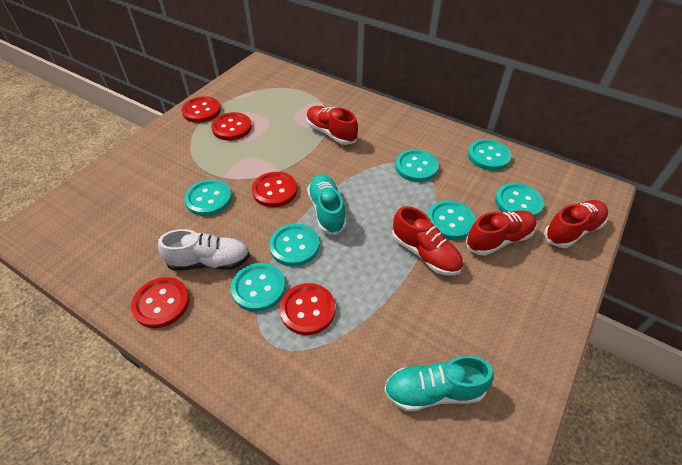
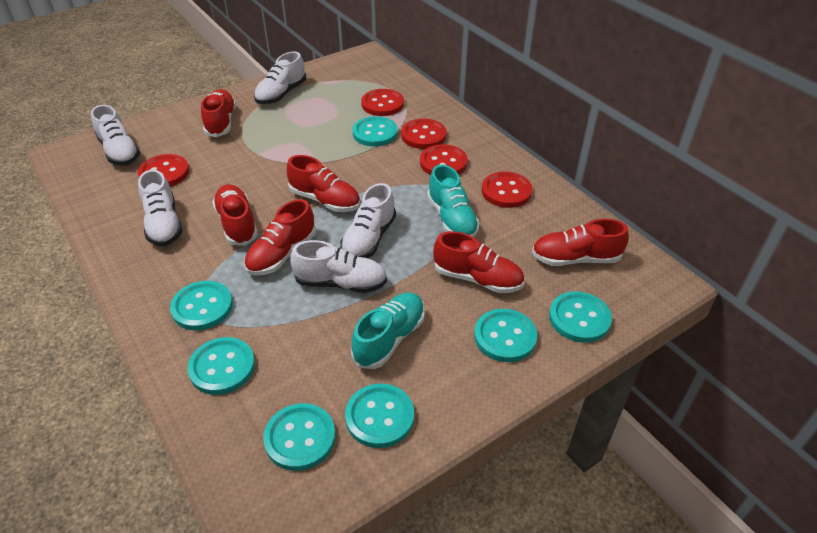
red shoe: [306,106,358,145] [392,206,463,276] [466,210,537,256] [544,200,608,248] = 4 -> [201,89,236,137] [212,184,258,246] [244,199,316,275] [287,155,360,212] [433,231,524,293] [532,219,629,266] = 6
white shoe: [158,229,250,271] = 1 -> [91,105,140,166] [138,170,183,246] [254,51,306,104] [290,240,387,293] [340,183,396,258] = 5

